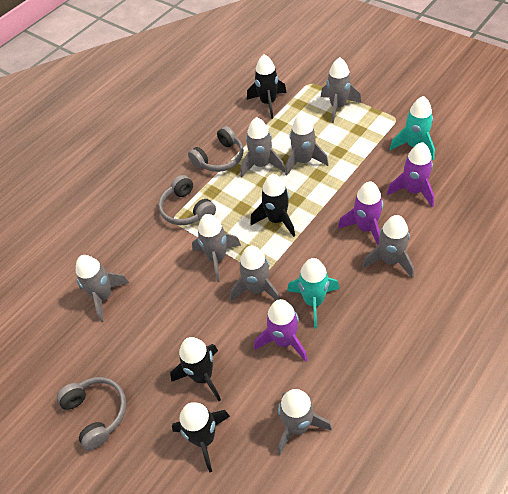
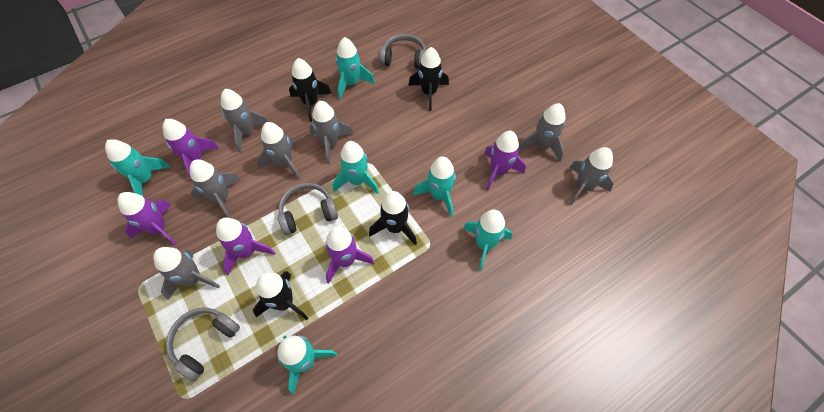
grey rocket: [76,255,129,322] [192,214,241,282] [230,245,281,301] [241,117,285,177] [277,389,332,455] [285,113,329,176] [321,57,361,123] [362,215,414,279] = 8 -> [153,247,220,300] [190,159,240,218] [221,89,269,152] [257,122,301,180] [309,101,353,164] [518,103,566,162] [570,147,614,205] = 7
purple rocket: [254,299,307,362] [338,181,383,245] [387,142,434,207] = 3 -> [118,192,177,245] [163,119,219,178] [216,218,275,275] [325,227,375,284] [484,131,526,191] = 5
turquoise rocket: [287,258,339,328] [390,96,435,160] = 2 -> [105,139,170,196] [278,335,337,395] [333,141,379,194] [336,37,375,99] [413,157,456,217] [463,210,512,271] = 6

